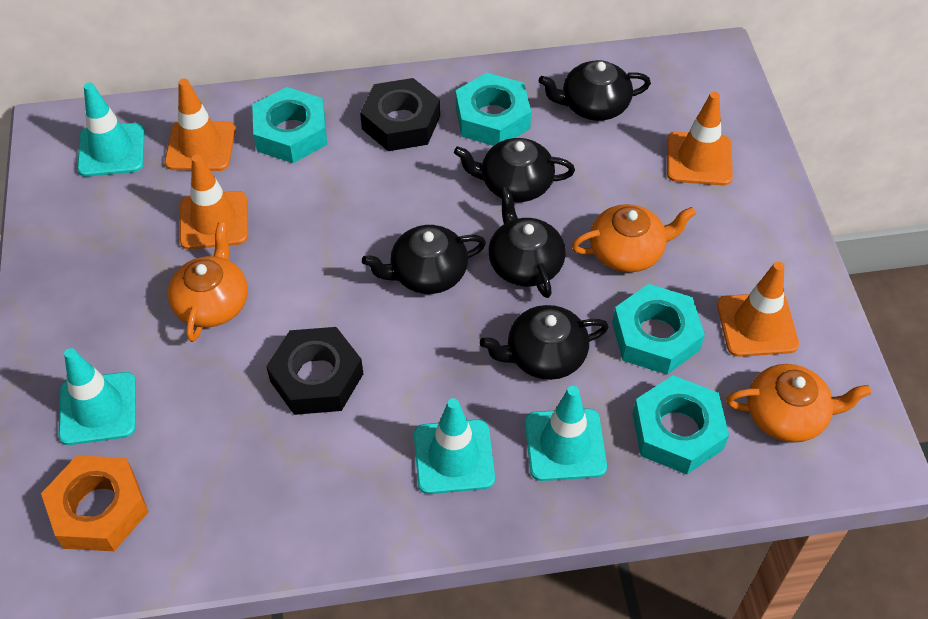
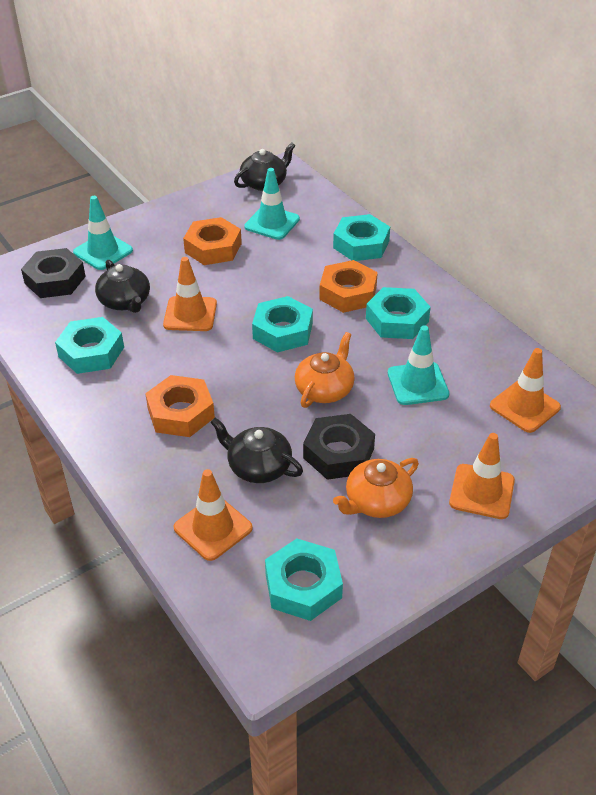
black teapot: [362,225,486,294] [454,138,575,202] [480,305,608,380] [488,187,566,298] [539,60,651,121] = 5 -> [95,260,150,313] [210,418,303,483] [234,142,295,191] = 3
orange nut: [41,455,149,551] = 1 -> [145,375,215,437] [183,217,242,265] [319,260,378,313] = 3
orange teapot: [168,222,248,342] [572,204,696,272] [726,364,872,443] = 3 -> [295,332,355,408] [333,458,419,518] = 2
turquoise nut: [252,87,327,163] [456,73,531,146] [612,284,705,375] [633,375,729,474] = 4 -> [55,317,124,374] [252,296,313,353] [265,538,343,621] [333,214,390,261] [366,287,431,339] = 5
turquoise traffic cone: [58,348,136,445] [77,82,145,177] [414,398,495,494] [525,386,607,481] = 4 -> [73,196,133,270] [244,168,300,240] [388,325,449,405] = 3

